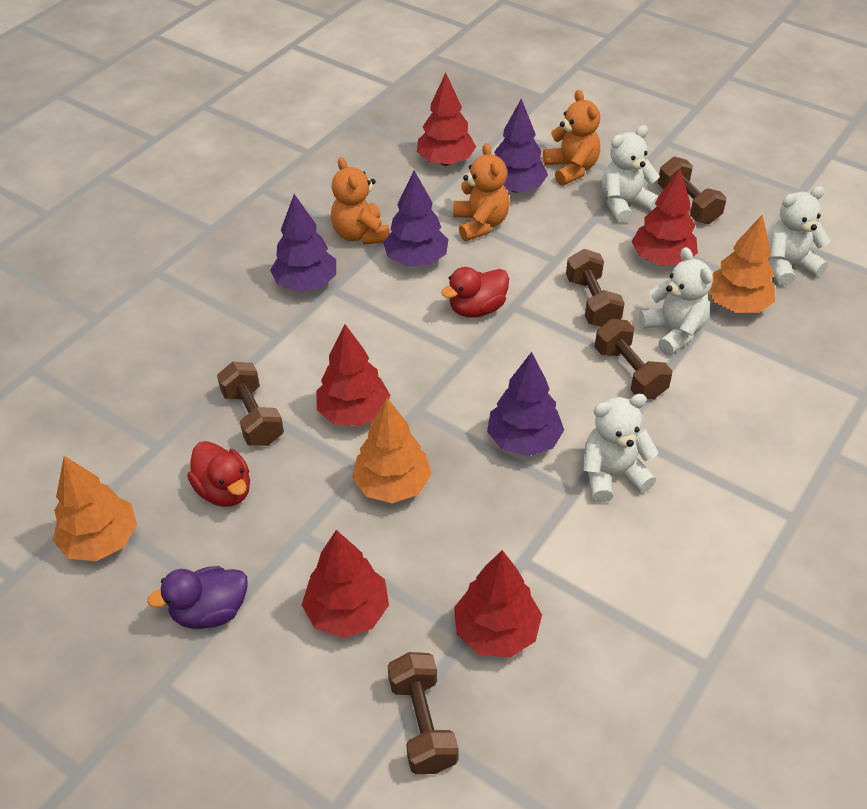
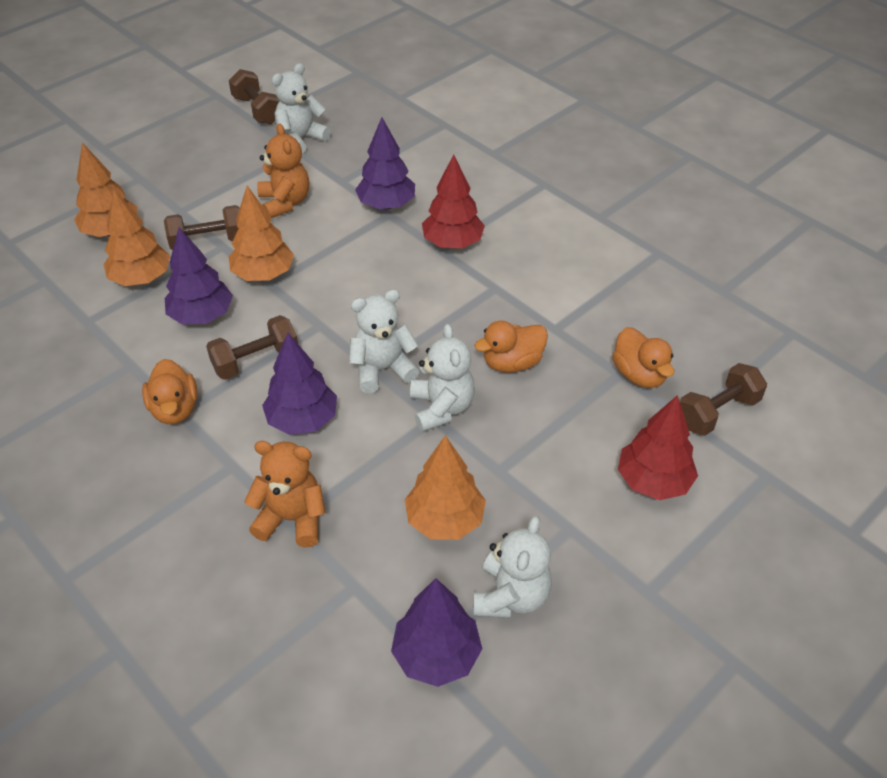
brown dumbbell: [217,362,284,446] [388,652,459,774] [566,249,625,327] [595,319,672,399] [658,157,726,224] = 5 -> [164,205,240,250] [206,315,298,380] [229,69,280,124] [680,363,767,436] = 4
orange duck: none = 0 -> [142,359,198,424] [475,321,548,373] [612,327,674,388] = 3
orange teddy bear: [331,157,390,245] [453,143,510,241] [543,90,600,186] = 3 -> [244,441,326,548] [257,124,309,218] = 2
orange tree: [53,456,137,561] [352,398,432,503] [709,214,775,313] = 3 -> [74,143,137,237] [103,190,170,286] [229,186,294,281] [405,435,486,540] = 4
purple duck: [147,566,248,629] = 1 -> none = 0
red duck: [187,441,250,507] [441,267,509,318] = 2 -> none = 0
red tree: [302,530,389,638] [316,324,390,426] [417,73,476,166] [454,550,542,658] [631,169,698,265] = 5 -> [422,154,485,248] [618,395,698,500] = 2

